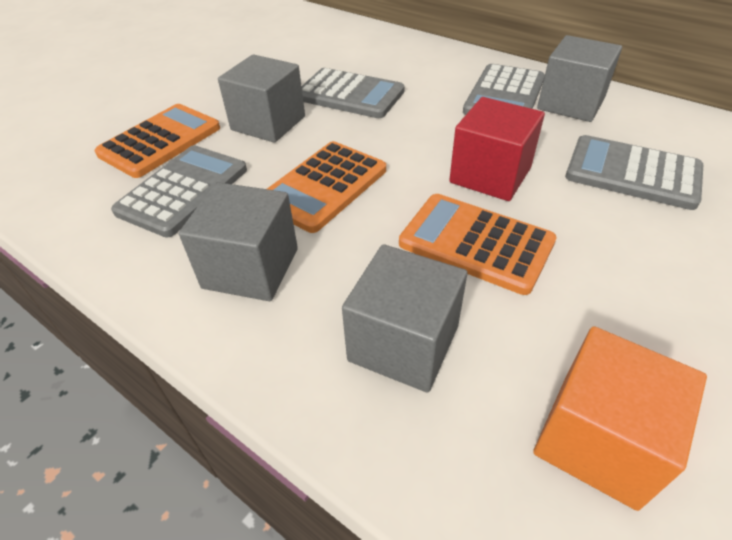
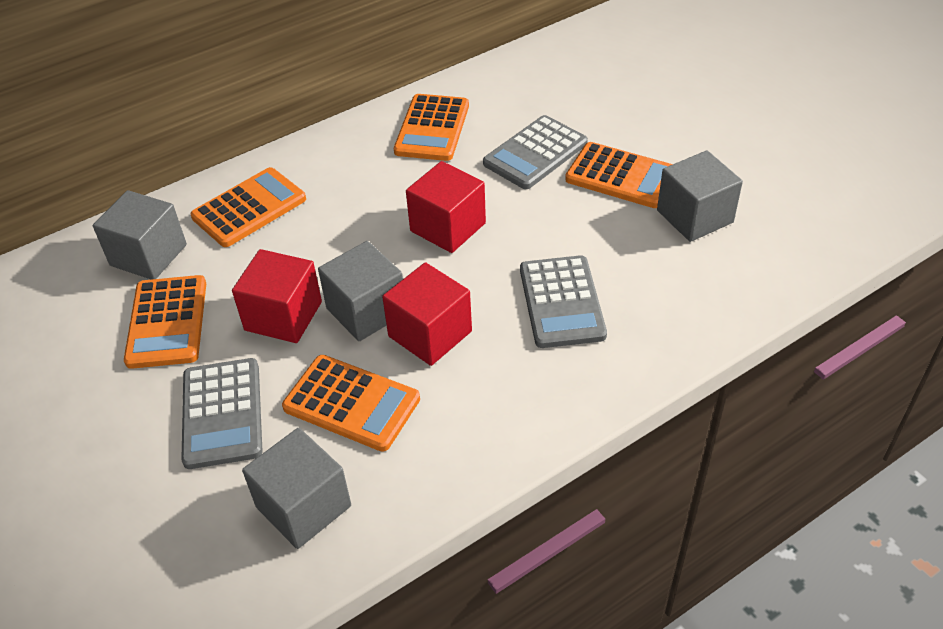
grey calculator: [111,145,247,238] [302,68,405,118] [463,64,545,115] [565,135,703,210] = 4 -> [181,358,263,469] [483,115,588,189] [520,255,607,348] = 3
orange calculator: [95,104,220,178] [267,141,386,233] [399,194,557,295] = 3 -> [124,275,206,369] [191,167,306,247] [282,355,420,452] [394,94,469,161] [565,142,673,208] = 5
orange cube: [533,326,707,511] = 1 -> none = 0
red cube: [449,97,545,201] = 1 -> [232,249,322,343] [382,262,472,366] [406,161,486,253] = 3

